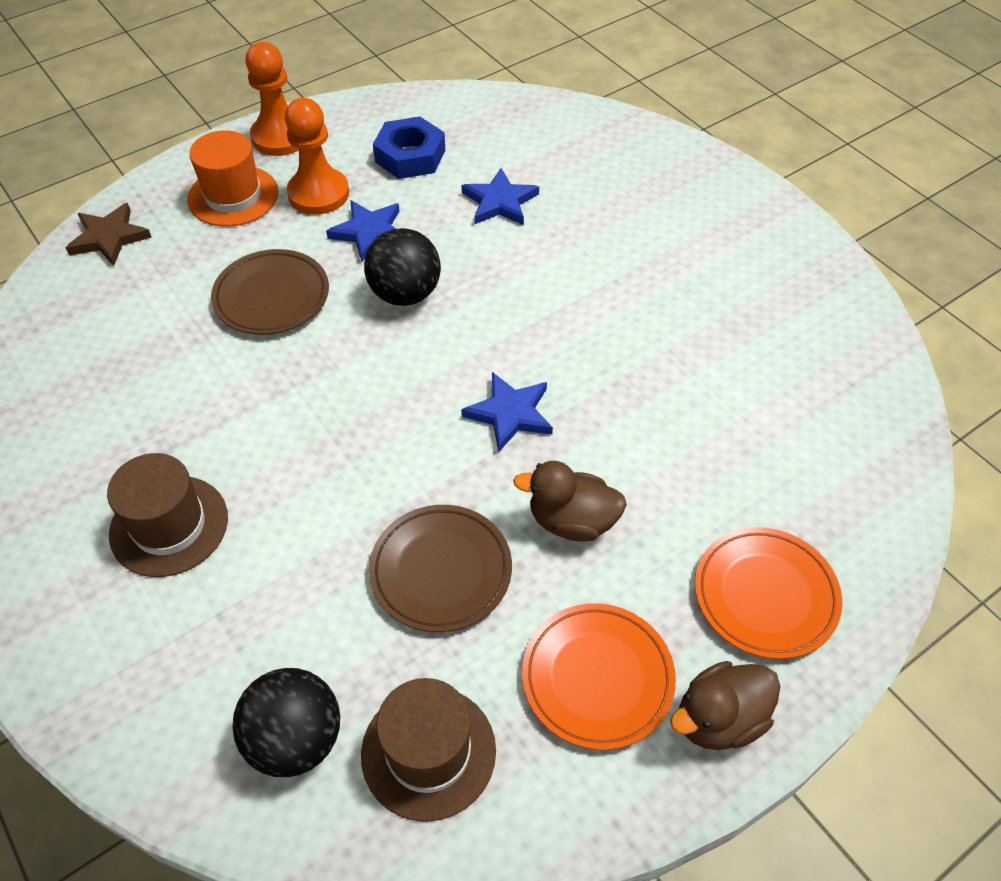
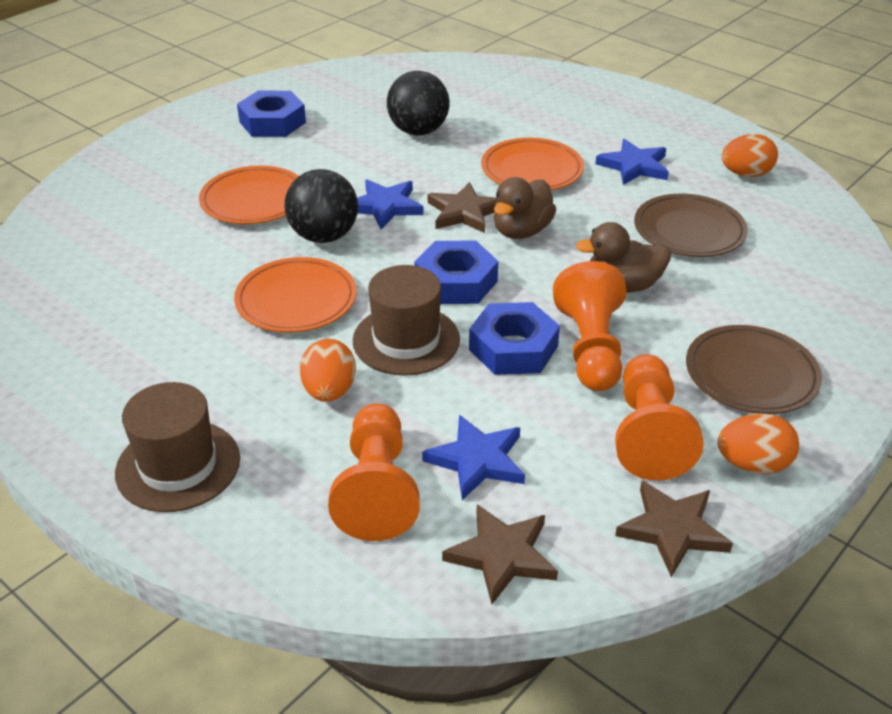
blue nut: [373,116,445,179] = 1 -> [237,91,306,137] [414,241,498,304] [469,302,560,375] = 3
brown star: [66,203,152,266] = 1 -> [428,182,497,233] [442,504,558,604] [615,481,733,577] = 3
orange egg: none = 0 -> [300,339,356,402] [717,413,799,474] [722,134,778,177] = 3
orange hat: [187,130,279,227] = 1 -> none = 0
orange pawn: [245,42,299,156] [285,98,349,215] = 2 -> [328,403,420,541] [553,261,627,391] [615,354,704,481] = 3
orange plate: [522,603,676,750] [695,527,842,659] = 2 -> [199,166,299,224] [234,257,357,333] [481,138,584,190] = 3

